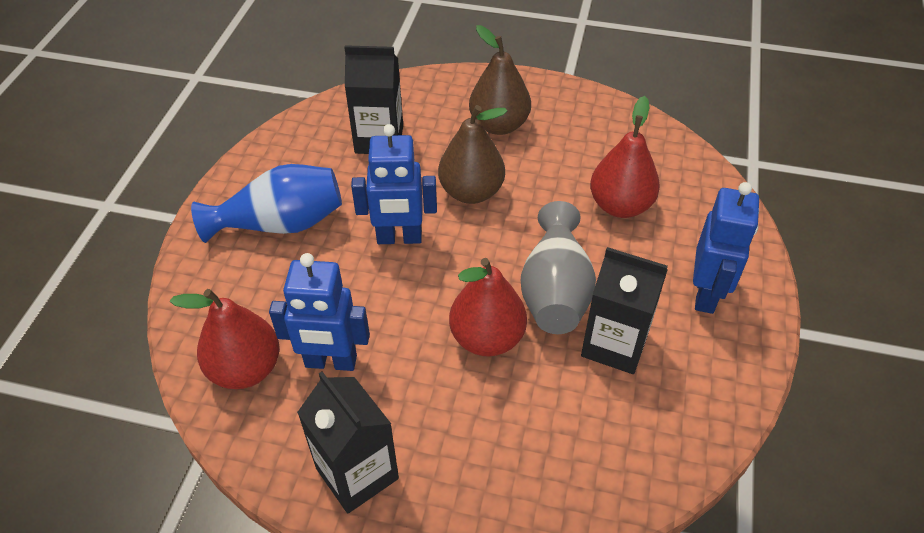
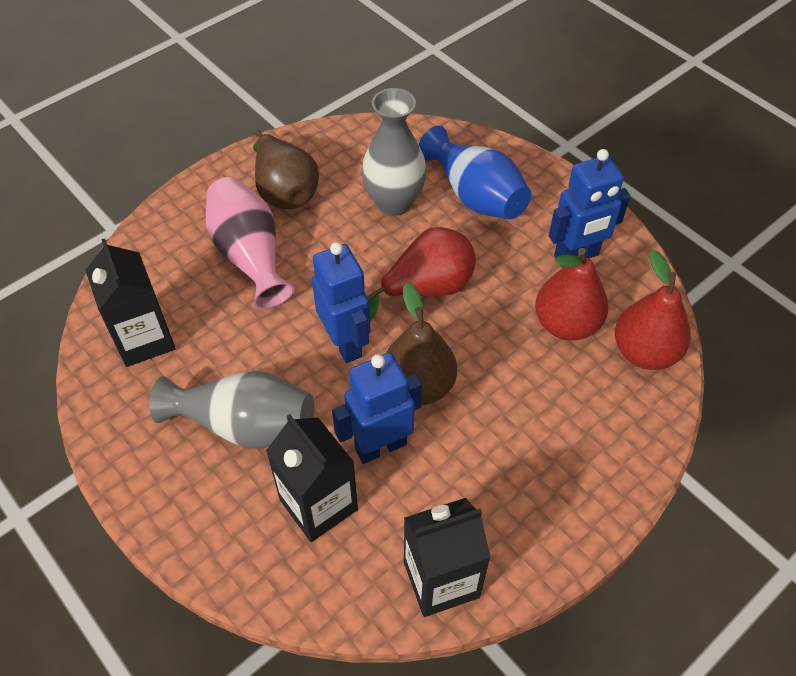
grey vase: [521,201,596,334] = 1 -> [149,371,314,448] [362,88,427,216] = 2
pink vase: none = 0 -> [206,177,295,309] = 1

